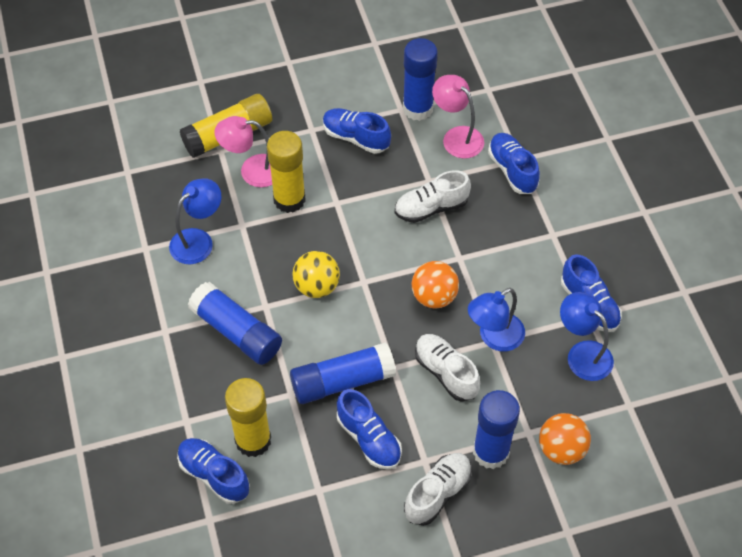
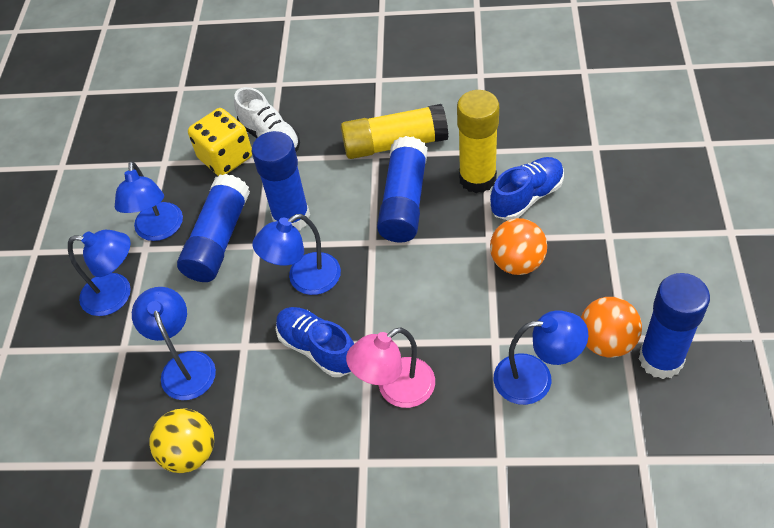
blue lamp: [169,178,221,264] [468,288,525,351] [560,292,614,381] = 3 -> [68,230,131,316] [115,161,183,241] [132,287,216,400] [252,214,341,295] [494,310,588,405] = 5
blue shoe: [177,438,250,504] [323,108,391,154] [337,389,402,470] [488,133,540,194] [561,254,622,332] = 5 -> [276,307,354,377] [490,157,564,220] = 2
pink lamp: [214,116,272,187] [432,75,484,159] = 2 -> [346,327,435,408] = 1
white shoe: [395,170,471,223] [404,453,472,526] [415,334,480,402] = 3 -> [234,87,300,152] = 1
yellow dice: none = 0 -> [188,108,252,176] = 1
yellow glue stick: [180,94,272,158] [225,378,271,457] [267,131,306,213] = 3 -> [341,104,448,159] [457,90,499,193] = 2

